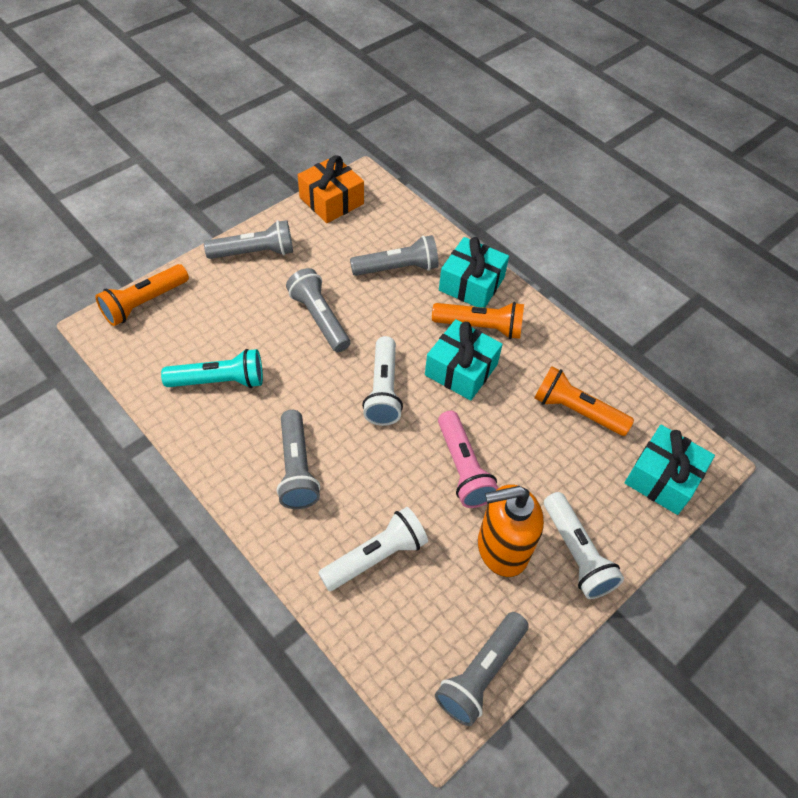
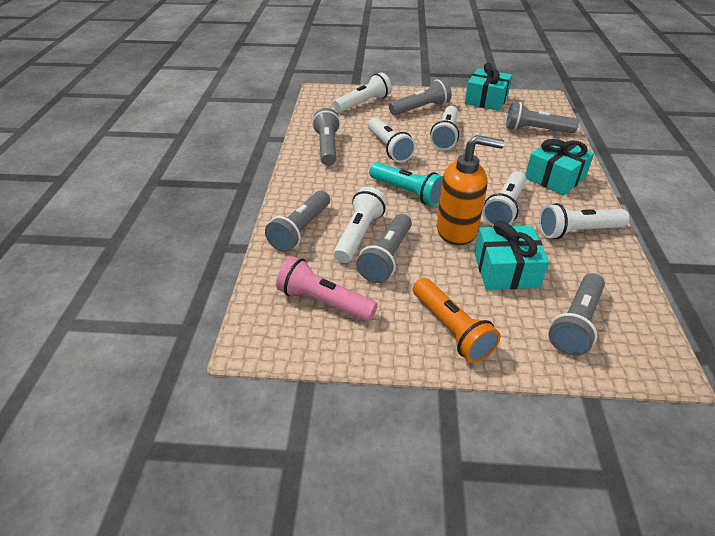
grey flashlight: [204,220,293,259] [277,410,320,509] [286,268,350,352] [350,235,439,276] [435,612,529,726] = 5 -> [265,190,330,252] [312,108,340,166] [356,214,412,283] [389,79,452,116] [506,102,579,133] [549,273,605,356] = 6
orange flashlight: [95,264,189,326] [432,302,524,339] [534,366,634,436] = 3 -> [413,278,500,363] = 1
orange gift: [298,155,364,223] = 1 -> none = 0
white flashlight: [318,507,428,591] [362,336,403,426] [544,492,624,599] = 3 -> [333,72,392,113] [334,187,387,263] [368,117,416,162] [430,106,459,150] [482,171,526,227] [539,203,630,239] = 6

